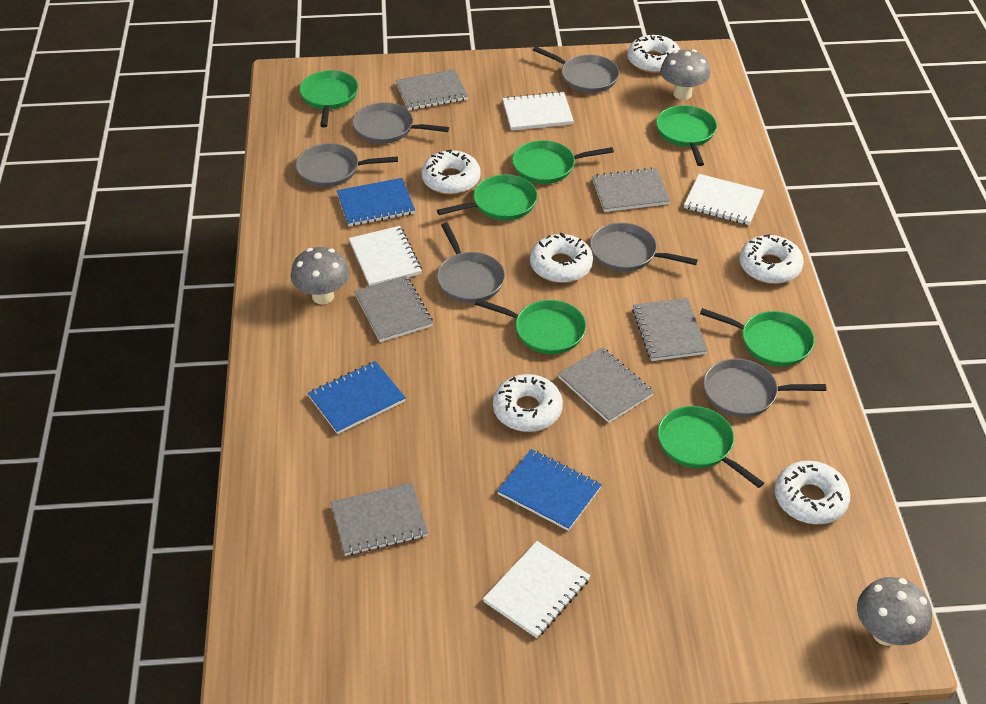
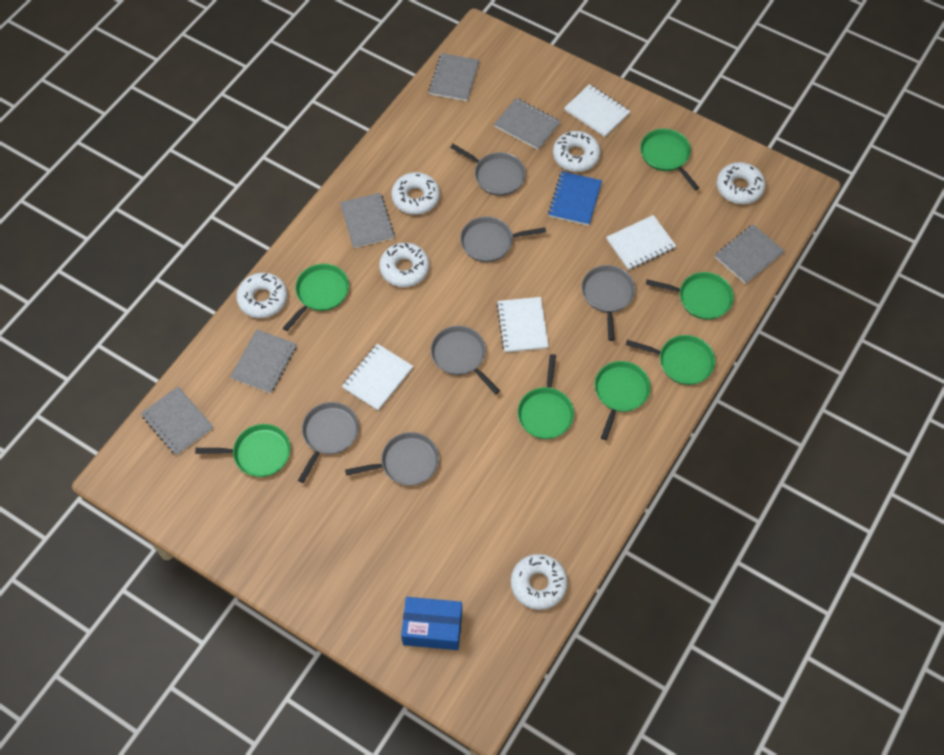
blue box: none = 0 -> [401,597,462,650] = 1
blue notebook: [308,361,406,434] [337,178,415,226] [497,449,602,531] = 3 -> [548,171,602,226] = 1
grey mushroom: [291,247,350,305] [660,49,711,100] [857,577,932,646] = 3 -> none = 0

